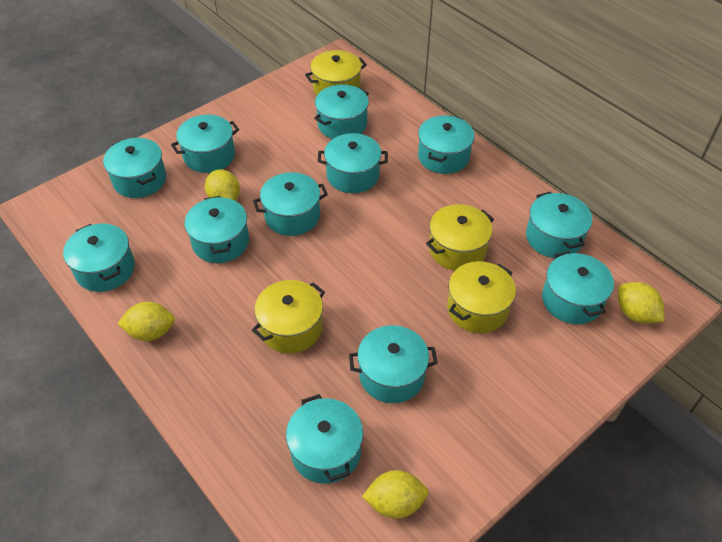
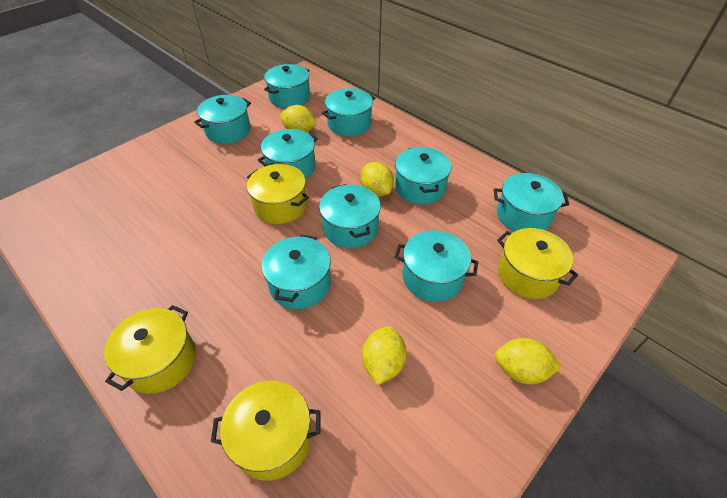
turquoise pot: [63,224,135,292] [103,138,166,198] [171,115,239,173] [185,196,249,263] [253,172,328,236] [286,394,363,484] [314,84,369,139] [318,133,388,193] [349,325,437,403] [418,115,474,174] [526,192,592,258] [542,251,614,324] = 12 -> [194,95,251,144] [258,129,318,179] [262,235,331,309] [264,64,310,108] [319,184,381,248] [322,88,375,136] [395,147,451,204] [395,230,478,302] [494,173,569,231] = 9

